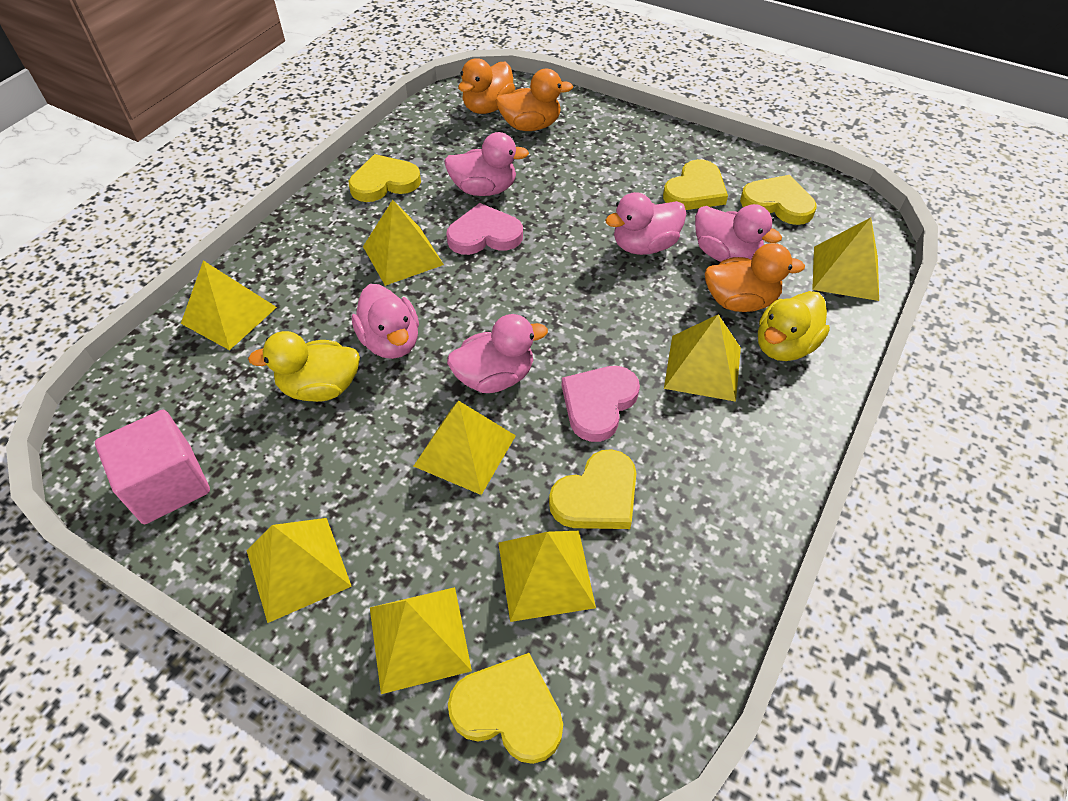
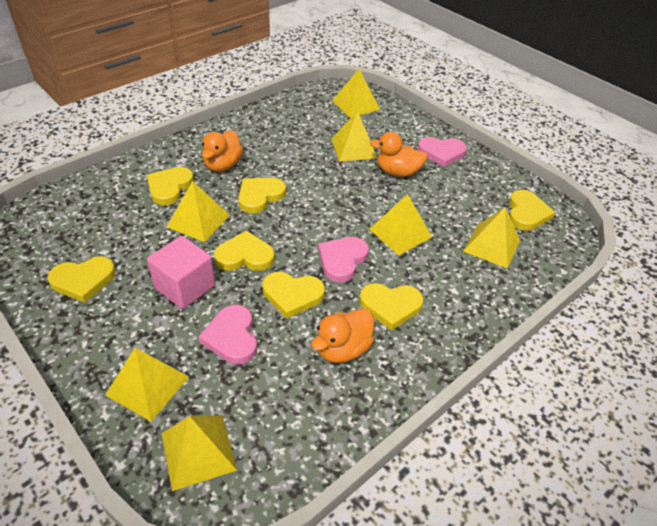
pink duck: [352,284,419,359] [444,132,529,196] [447,314,548,393] [605,192,686,255] [695,204,782,262] = 5 -> none = 0
pink heart: [446,203,523,255] [562,366,640,442] = 2 -> [198,305,257,364] [318,237,369,282] [418,137,467,167] = 3
yellow duck: [248,331,360,402] [758,291,830,361] = 2 -> none = 0
yellow heart: [349,154,421,202] [448,653,563,764] [549,449,636,529] [663,159,728,210] [740,175,817,225] = 5 -> [47,256,116,303] [147,167,194,206] [214,230,275,271] [238,178,286,214] [263,272,325,318] [359,283,423,330] [509,190,555,231] = 7
yellow pyramid: [181,261,277,350] [246,518,352,623] [363,200,444,286] [370,587,472,694] [413,401,516,495] [498,531,596,622] [664,314,741,402] [812,218,879,301] = 8 -> [105,348,189,422] [162,416,237,491] [167,181,230,242] [332,69,380,118] [332,110,377,162] [369,194,432,255] [463,207,520,269] = 7

